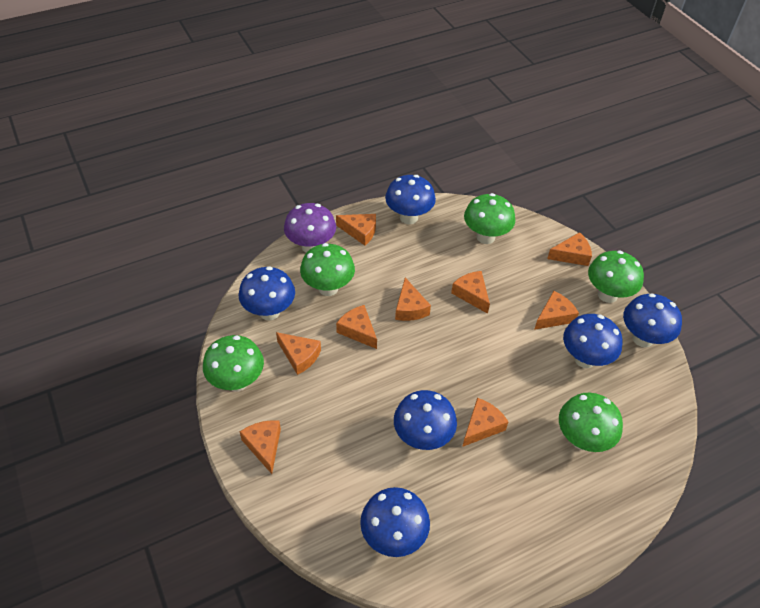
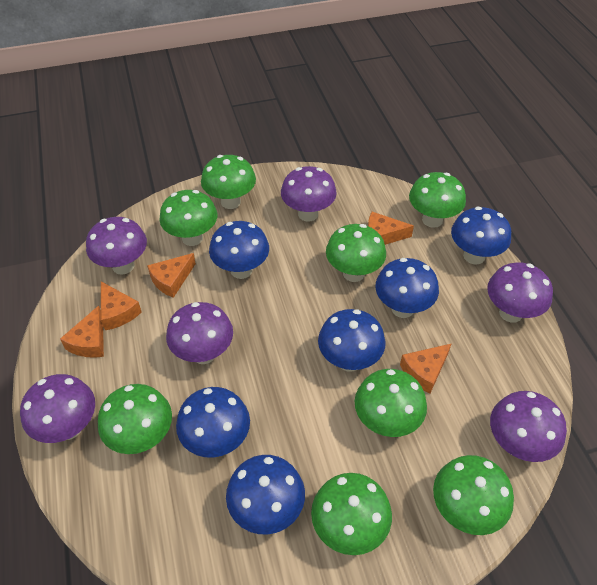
green mushroom: [203,335,264,391] [300,243,355,296] [464,193,515,244] [559,393,623,452] [588,250,644,303] = 5 -> [98,384,172,454] [159,190,217,246] [201,155,256,209] [311,473,392,555] [326,224,386,282] [354,369,427,437] [409,172,466,228] [433,455,514,535] = 8
orange cheese: [240,420,281,474] [276,332,321,375] [336,214,376,246] [336,305,377,349] [395,278,431,321] [451,271,490,314] [462,398,508,447] [534,291,579,330] [547,232,592,266] = 9 -> [60,306,104,358] [101,282,141,330] [147,253,196,298] [368,212,414,245] [400,343,452,393] = 5
purple mushroom: [284,203,336,253] = 1 -> [20,374,95,443] [86,217,147,275] [166,302,233,364] [281,166,337,221] [487,262,553,323] [490,391,567,462] = 6

